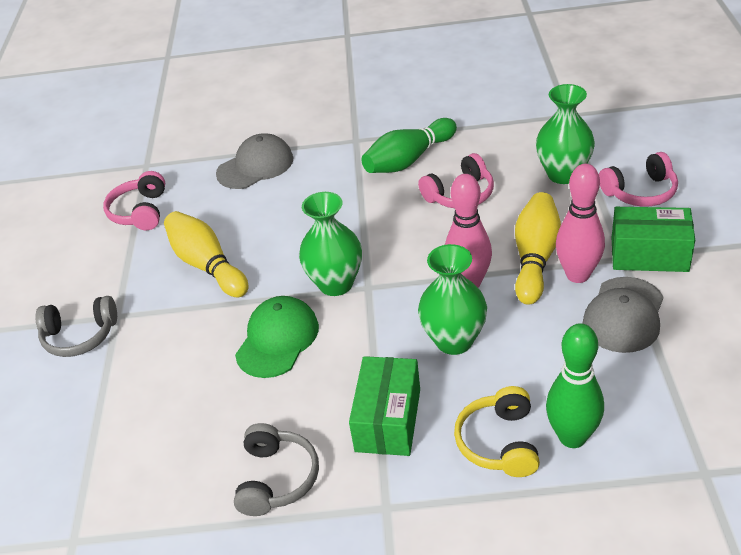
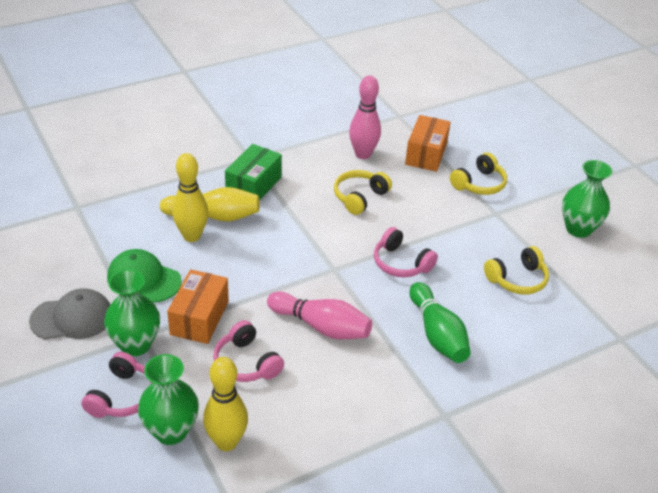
green bowling pin: [361,118,457,173] [546,323,604,448] = 2 -> [409,282,471,363] = 1
green box: [349,356,420,456] [612,207,695,272] = 2 -> [225,144,282,200] = 1
grey cap: [216,133,294,189] [583,277,663,353] = 2 -> [29,288,110,339] = 1
grey headphones: [36,296,117,357] [234,423,319,516] = 2 -> none = 0
orange box: none = 0 -> [167,269,229,344] [405,115,451,172] = 2
yellow bowling pin: [164,211,248,297] [515,192,561,305] = 2 -> [160,187,260,222] [172,153,208,242] [203,357,248,451] = 3
yellow headphones: [454,386,540,477] = 1 -> [334,170,392,215] [450,152,507,195] [484,246,549,294] = 3

